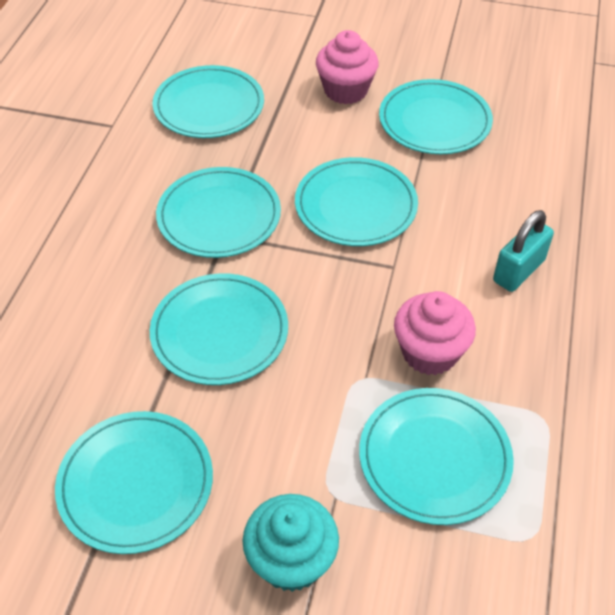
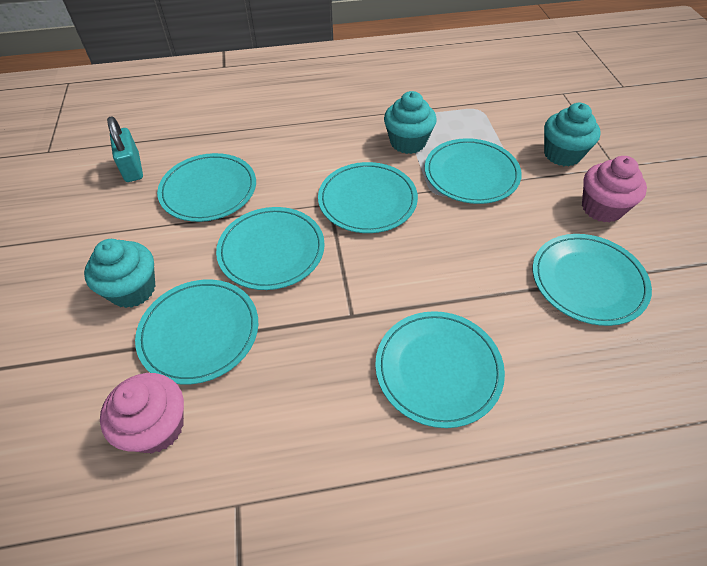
turquoise cupcake: [243,494,339,592] = 1 -> [84,239,155,308] [384,91,437,154] [544,103,601,166] = 3

